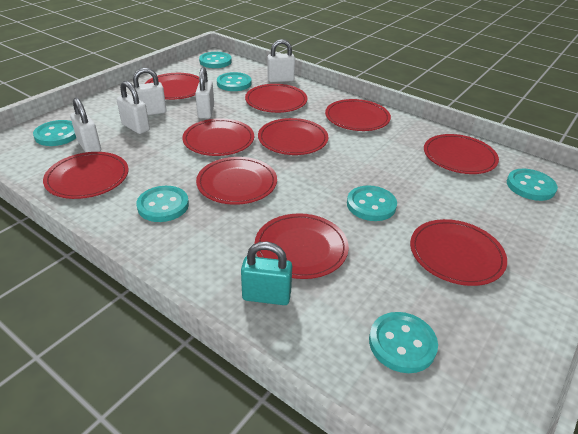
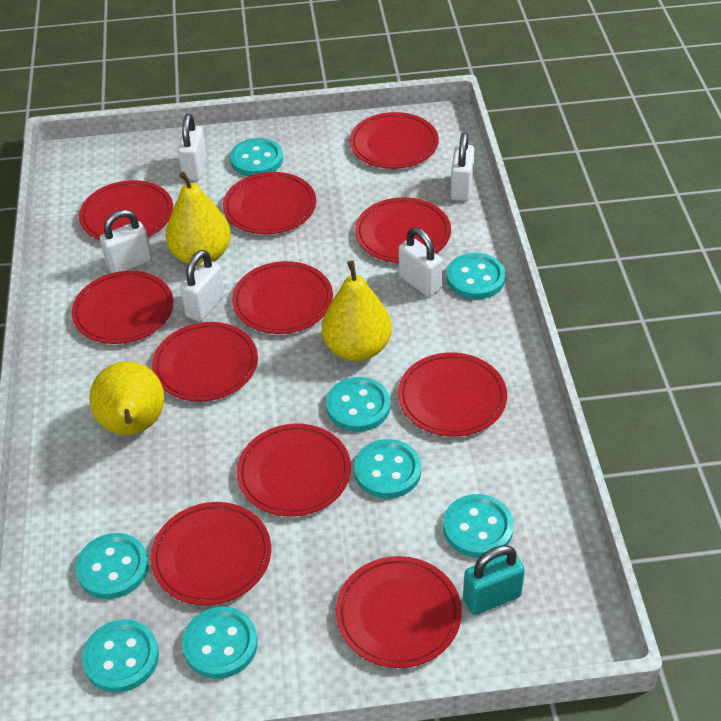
red plate: [43,152,129,199] [145,73,199,100] [182,118,254,156] [196,157,277,205] [245,84,308,113] [254,213,349,279] [258,118,328,155] [325,99,391,131] [410,219,507,286] [424,134,499,174] = 10 -> [72,271,173,344] [79,180,173,240] [150,502,271,605] [152,322,258,402] [223,172,316,234] [232,261,333,334] [237,424,351,517] [336,556,462,668] [350,112,439,169] [355,197,451,263] [398,352,507,437] = 11
turquoise button: [33,120,76,146] [136,186,189,222] [199,52,232,68] [217,72,251,91] [347,185,397,221] [369,312,438,373] [507,169,558,201] = 7 -> [75,533,149,599] [82,620,159,692] [182,607,258,679] [230,138,283,176] [326,377,390,432] [354,439,421,498] [443,494,514,558] [446,253,506,299] = 8
yellow pear: none = 0 -> [89,362,164,435] [165,172,231,266] [322,260,392,361] = 3

